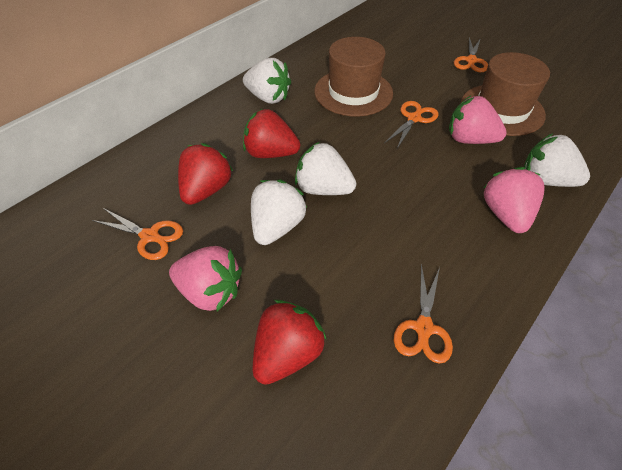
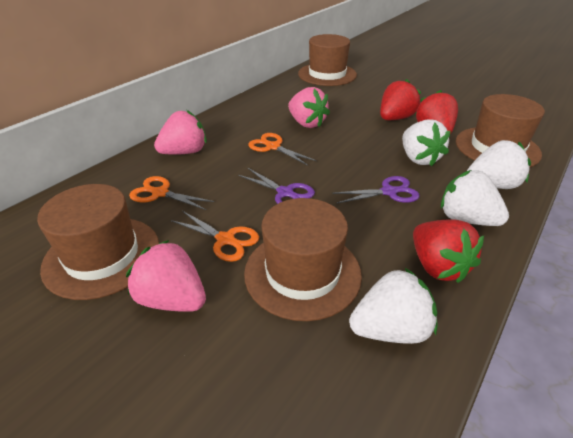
brown hat: [314,37,393,117] [461,52,550,136] = 2 -> [37,184,159,300] [244,198,362,321] [298,34,357,86] [456,94,545,168] = 4
orange scissors: [92,208,183,260] [384,101,439,148] [394,264,453,364] [454,37,488,72] = 4 -> [129,176,214,210] [171,211,259,262] [248,133,317,166] = 3
purple scissors: none = 0 -> [238,168,315,204] [332,176,420,204] = 2

